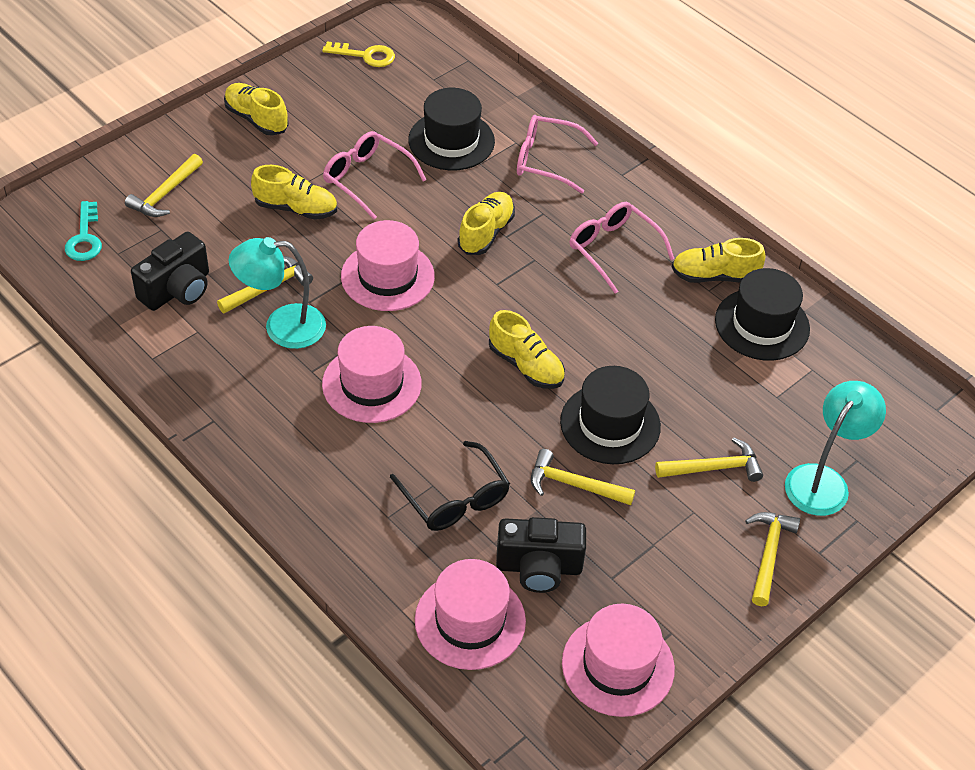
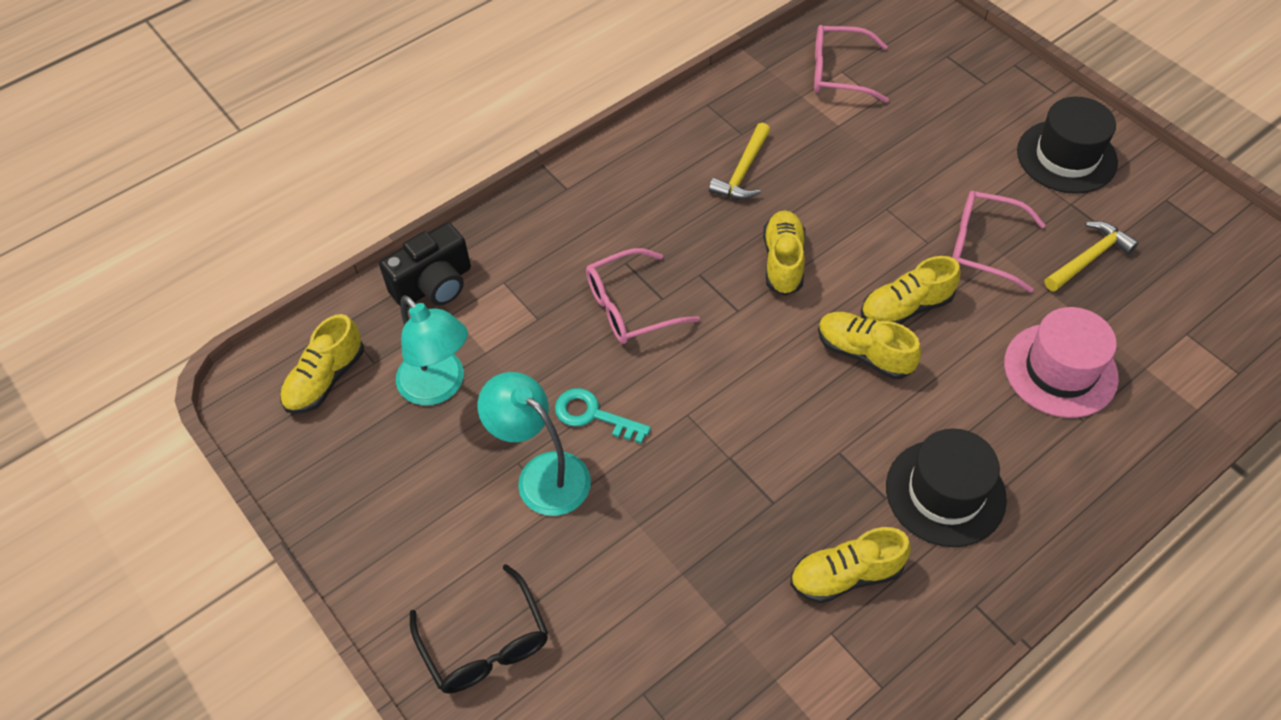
black camera: [131,232,209,311] [496,517,586,593] = 2 -> [379,223,471,307] = 1
black hat: [408,88,495,170] [560,366,661,464] [715,268,810,361] = 3 -> [886,428,1007,547] [1017,97,1118,194] = 2
pink hat: [322,326,421,423] [341,220,435,311] [415,559,526,670] [562,604,675,717] = 4 -> [1004,307,1119,418] = 1
yellow hammer: [125,154,203,217] [217,256,313,313] [531,449,635,505] [655,437,763,482] [745,512,800,606] = 5 -> [709,123,770,199] [1045,221,1138,292] = 2
yellow key: [322,41,395,67] = 1 -> none = 0

